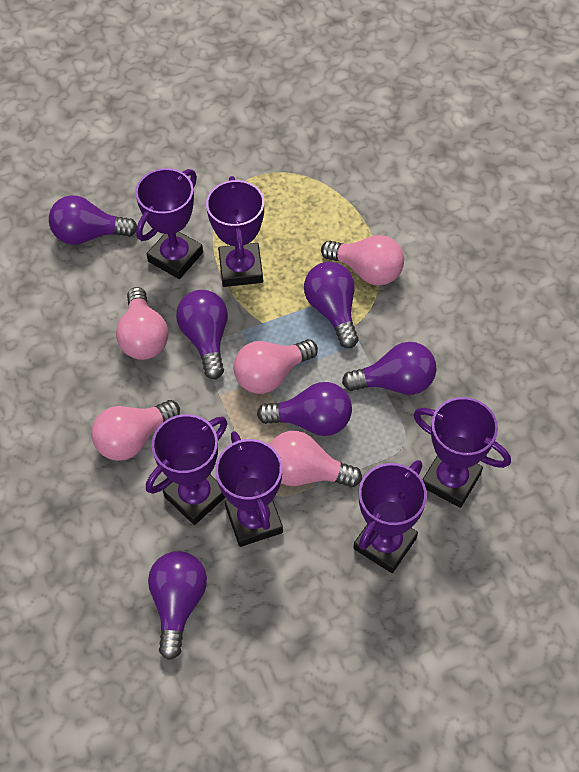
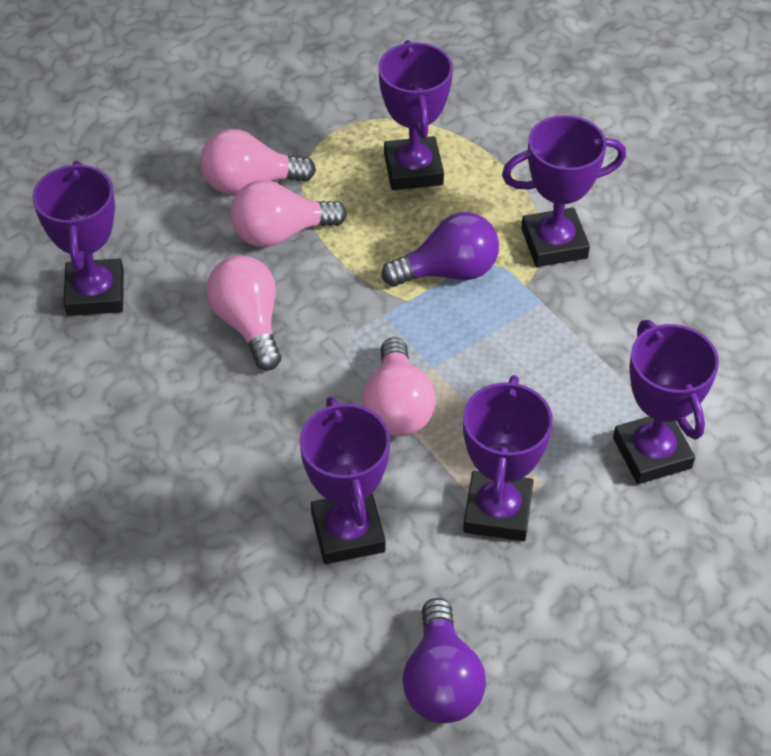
pink light bulb: [91,400,180,461] [116,287,168,360] [233,339,318,394] [269,431,362,487] [321,235,404,286] = 5 -> [200,129,316,195] [206,255,281,371] [230,180,347,247] [362,337,436,437] = 4
purple light bulb: [49,195,137,245] [148,551,207,660] [176,290,228,379] [257,382,352,436] [304,262,358,348] [342,342,437,395] = 6 -> [381,212,499,286] [402,598,486,723] = 2

